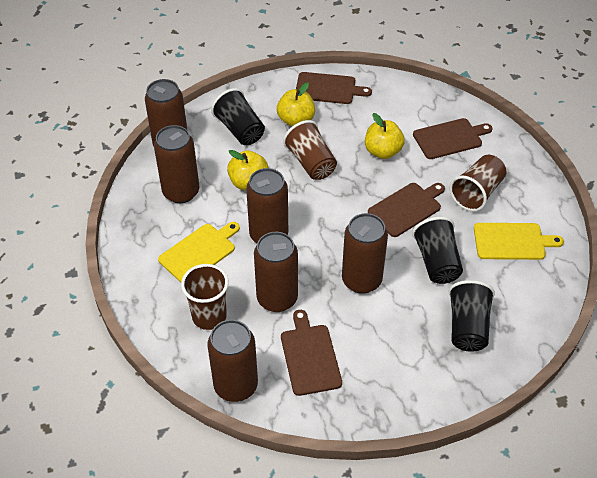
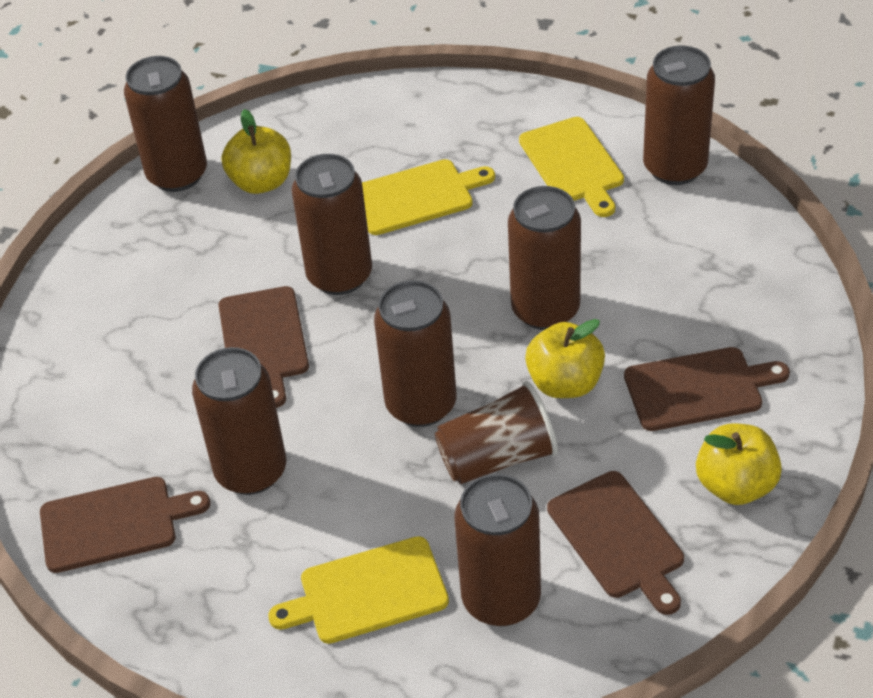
black cup: [211,88,265,145] [412,217,463,284] [448,280,495,352] = 3 -> none = 0
brown can: [145,79,187,147] [154,125,200,203] [207,320,258,402] [246,168,288,243] [254,232,298,312] [342,213,388,294] = 6 -> [124,56,207,192] [192,347,286,495] [291,154,372,295] [374,280,456,427] [455,474,541,626] [508,186,581,330] [643,46,715,185] = 7
brown cup: [181,264,229,330] [283,120,337,180] [450,155,506,212] = 3 -> [435,381,558,484] = 1
yellow cutting board: [158,222,240,282] [474,223,564,260] = 2 -> [268,536,449,644] [362,159,495,235] [519,117,624,217] = 3

